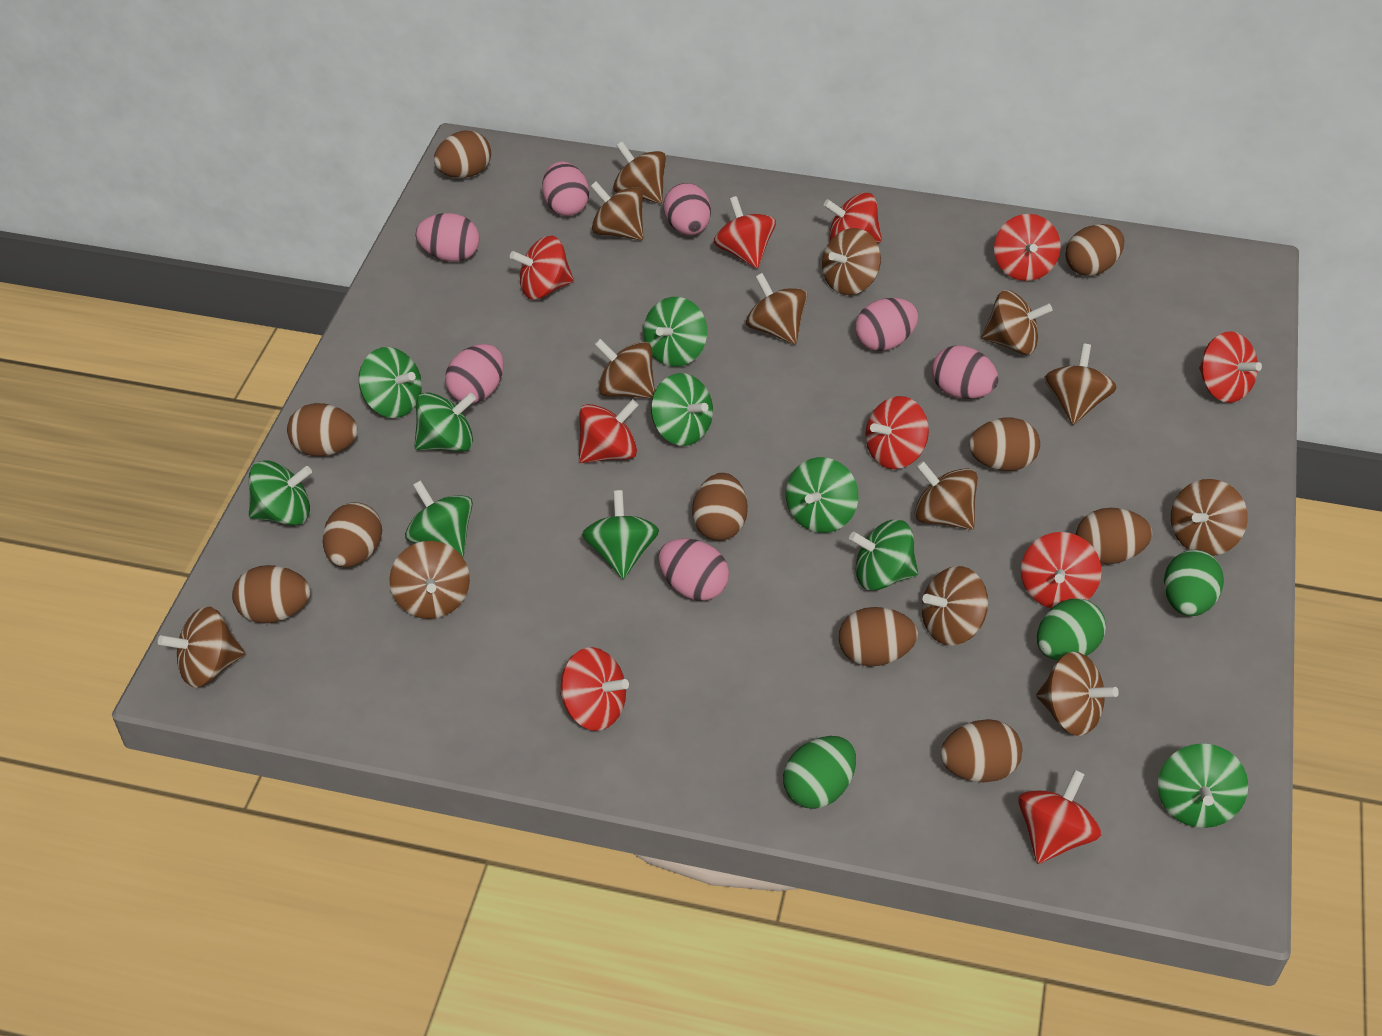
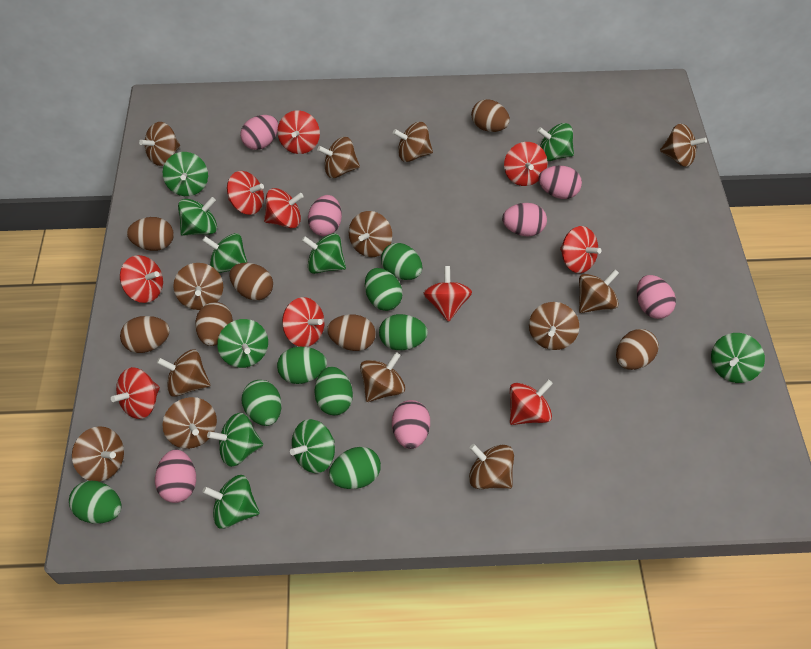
brown egg: [232,565,311,623] [287,403,358,456] [323,502,382,567] [434,130,491,178] [692,473,748,541] [839,607,918,666] [940,719,1022,782] [969,418,1040,471] [1065,224,1124,276] [1076,508,1152,564] = 10 -> [120,316,170,353] [127,217,174,251] [195,302,233,346] [229,263,273,300] [327,314,376,351] [471,99,510,132] [616,329,659,370] = 7
green egg: [783,736,856,809] [1037,598,1106,661] [1164,550,1224,616] = 3 -> [69,480,122,524] [241,380,282,426] [277,347,327,384] [314,366,353,415] [329,447,381,489] [365,268,402,311] [379,314,428,350] [381,243,422,280] = 8

